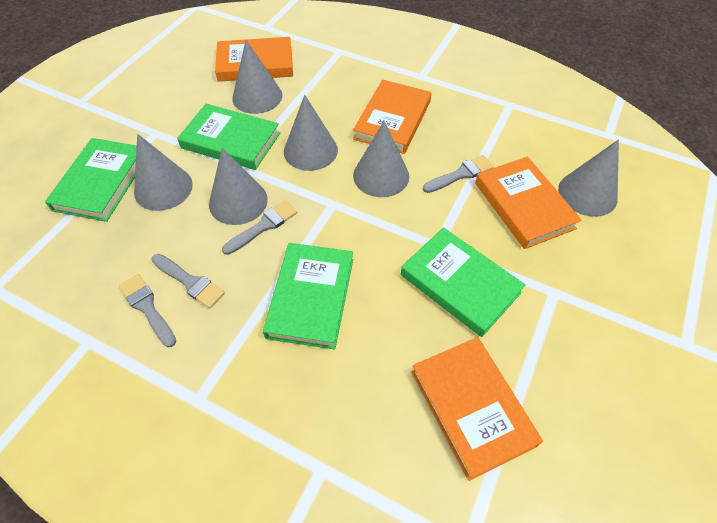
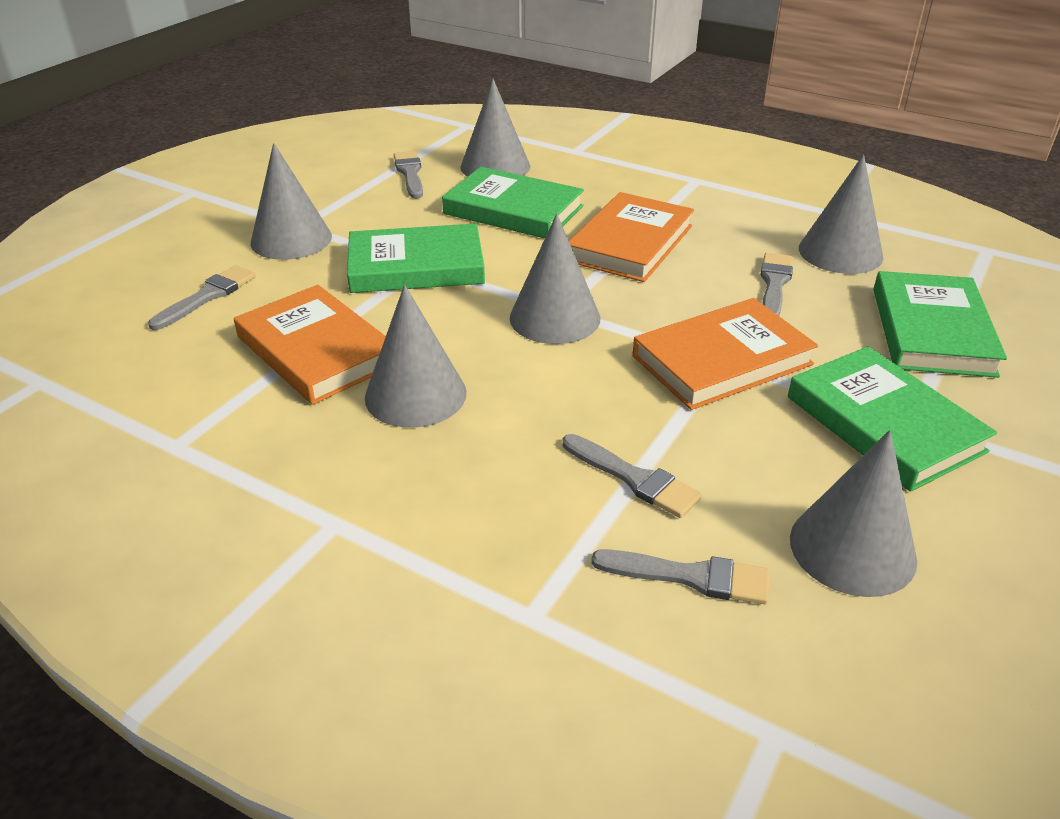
grey brush: [119,274,176,347] [151,254,225,308] [222,200,297,255] [423,155,494,193] = 4 -> [148,265,256,330] [394,151,423,199] [562,434,702,518] [591,549,770,604] [760,253,793,316] = 5
orange book: [215,37,293,82] [353,80,432,154] [411,337,543,481] [475,157,582,249] = 4 -> [234,285,386,405] [569,192,694,282] [633,298,818,410] = 3

